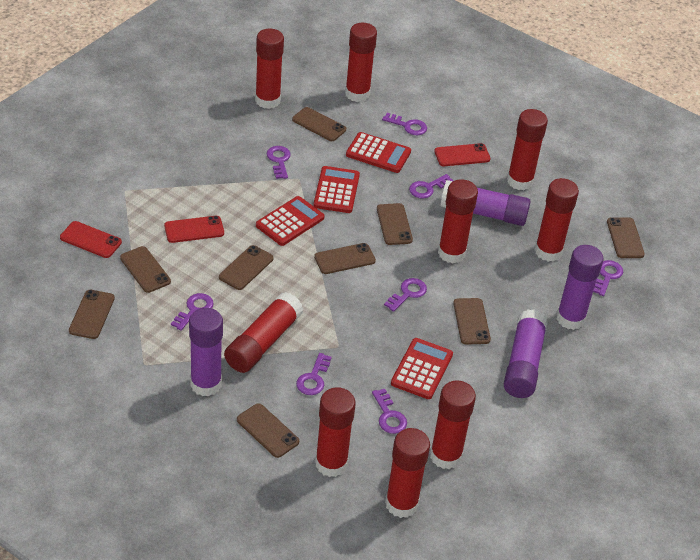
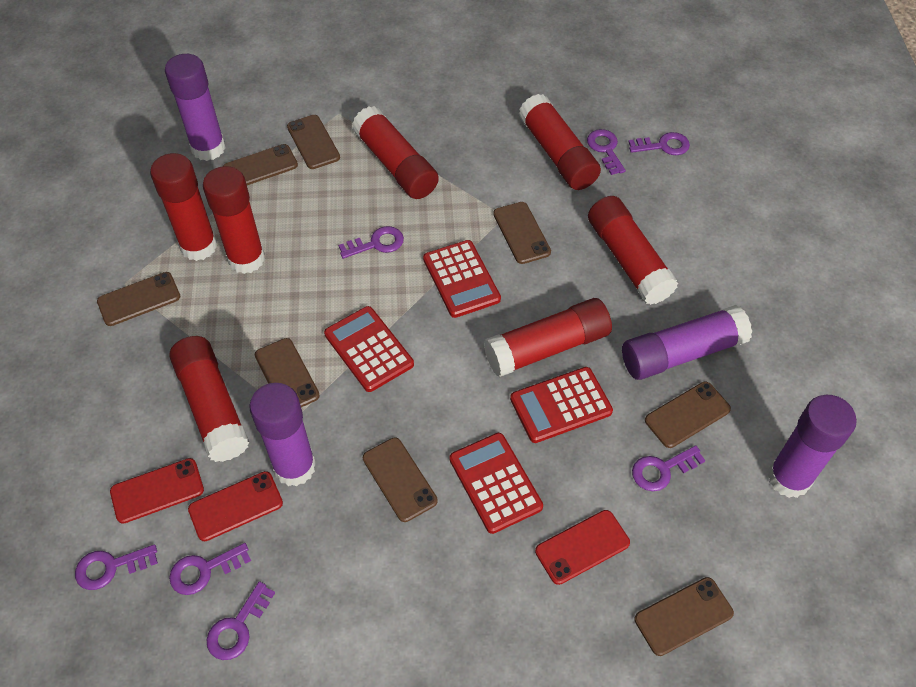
brown phone: [69,290,115,339] [120,246,171,293] [219,245,274,290] [237,403,299,458] [292,107,346,141] [314,243,376,274] [377,203,413,245] [453,298,491,344] [607,217,645,258] = 9 -> [97,272,180,326] [223,144,298,185] [255,338,320,407] [287,115,340,169] [363,438,438,522] [493,202,551,264] [634,577,734,656] [645,382,731,448] = 8
purple key: [171,293,214,331] [267,146,291,179] [296,353,332,395] [372,389,407,434] [382,113,427,135] [384,278,427,312] [409,174,453,199] [593,260,623,296] = 8 -> [75,544,158,590] [169,543,251,595] [207,581,275,660] [338,226,404,259] [587,129,626,175] [629,132,690,155] [632,446,705,491] = 7
red glue stick: [224,292,303,373] [255,28,284,109] [315,387,356,477] [345,23,377,102] [385,428,430,518] [430,380,476,469] [438,179,478,263] [507,109,548,190] [535,178,579,262] = 9 -> [150,153,217,261] [169,336,250,462] [203,166,265,274] [352,106,439,199] [484,298,612,377] [519,94,601,190] [588,196,678,305] = 7

